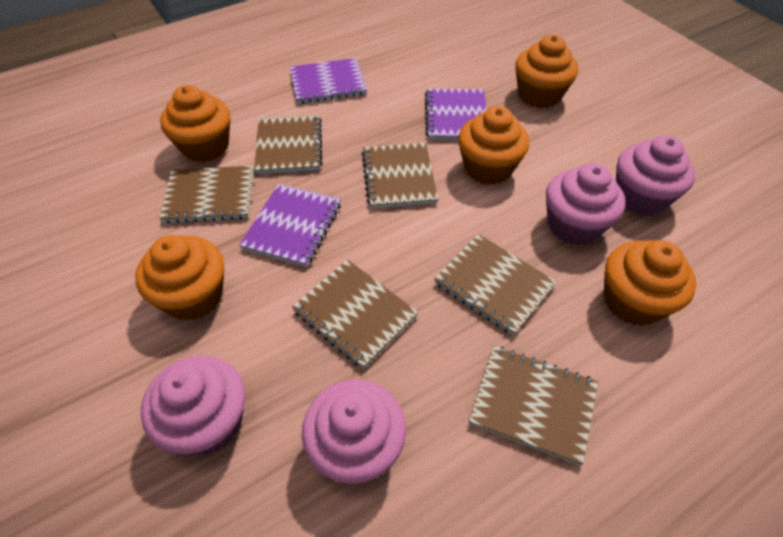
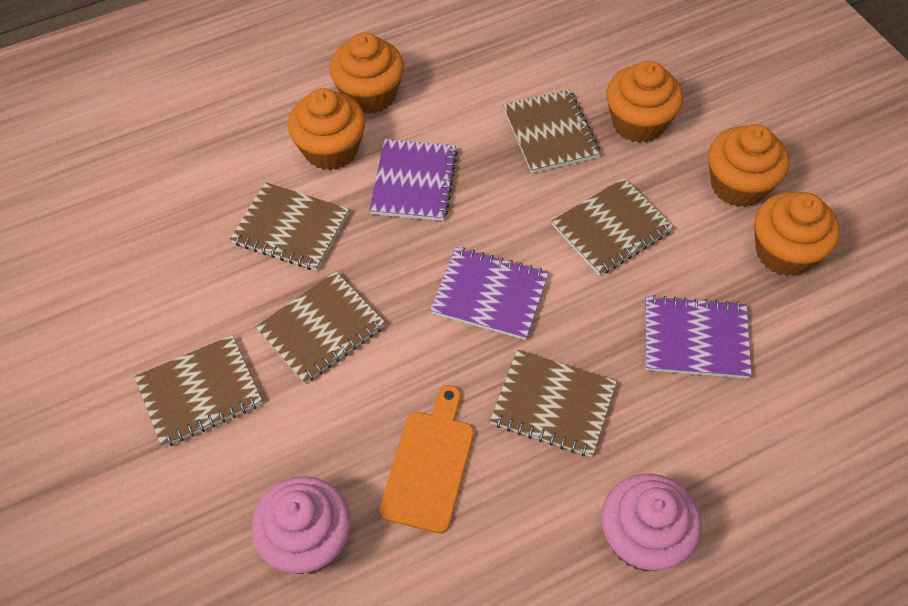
orange cutting board: none = 0 -> [379,385,474,533] = 1
pink cupcake: [141,356,245,455] [302,379,406,484] [546,163,625,245] [616,135,695,216] = 4 -> [251,476,351,574] [601,473,702,571] = 2

